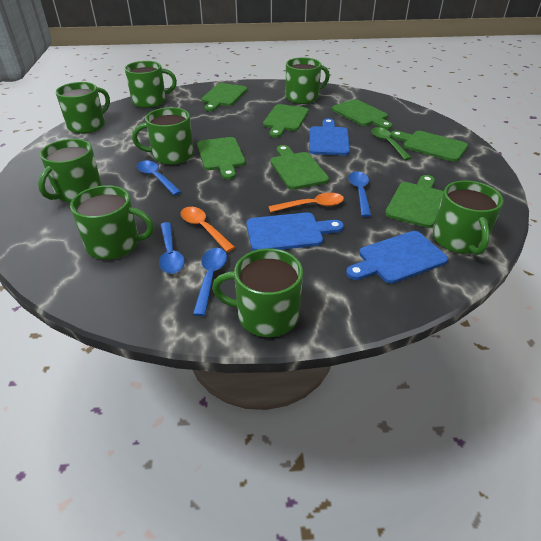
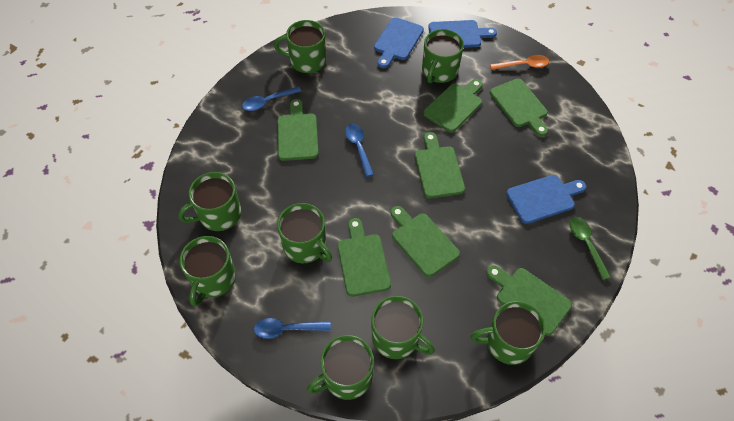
blue spoon: [137,160,181,196] [159,222,185,274] [193,248,227,316] [348,171,371,217] = 4 -> [242,86,302,111] [254,318,331,339] [345,124,374,177] = 3
orange spoon: [181,207,235,252] [268,193,344,212] = 2 -> [490,55,549,70] = 1

